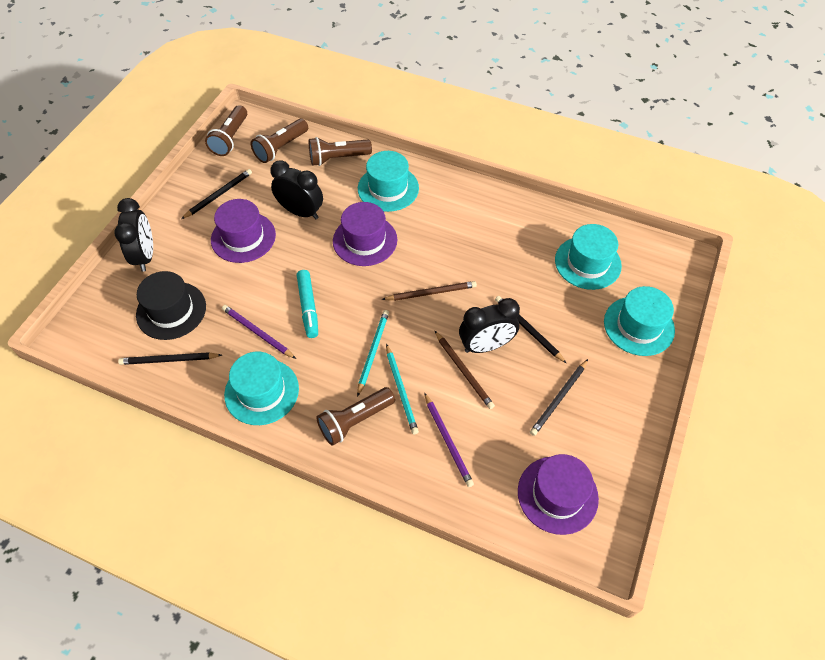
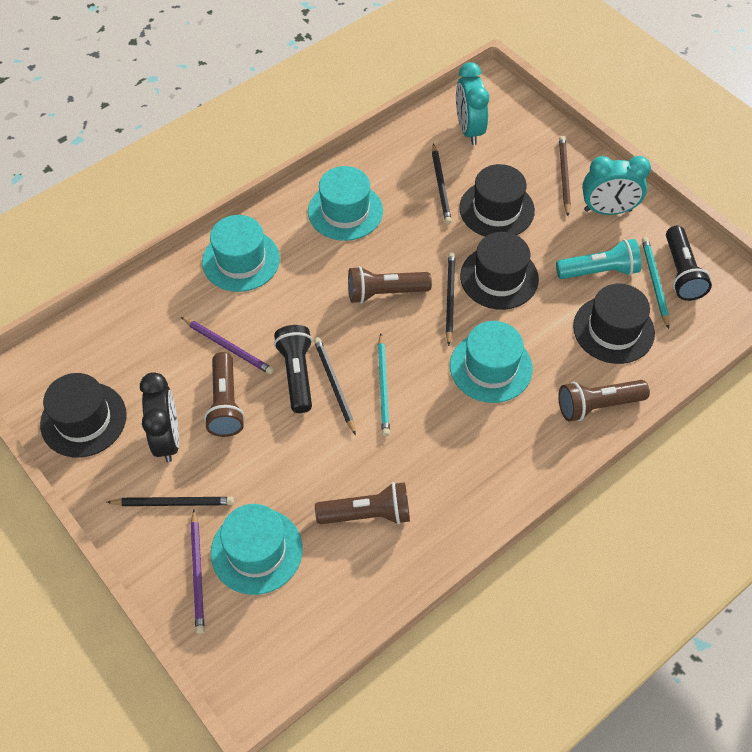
black clock: [114,198,153,272] [270,160,323,219] [459,298,520,353] = 3 -> [140,372,179,462] = 1
black flashlight: none = 0 -> [274,325,312,413] [666,226,712,301] = 2
black hat: [136,271,206,340] = 1 -> [40,373,127,458] [459,164,535,237] [460,232,539,310] [573,284,655,364] = 4
brown pencil: [382,281,477,301] [435,331,495,409] = 2 -> [559,136,571,216] = 1
purple hat: [211,199,276,263] [333,202,397,266] [518,454,599,535] = 3 -> none = 0
turquoise clock: none = 0 -> [456,62,489,145] [582,156,651,215] = 2
turquoise flashlight: none = 0 -> [556,239,642,279] = 1
turquoise marker: [297,270,318,338] = 1 -> none = 0

